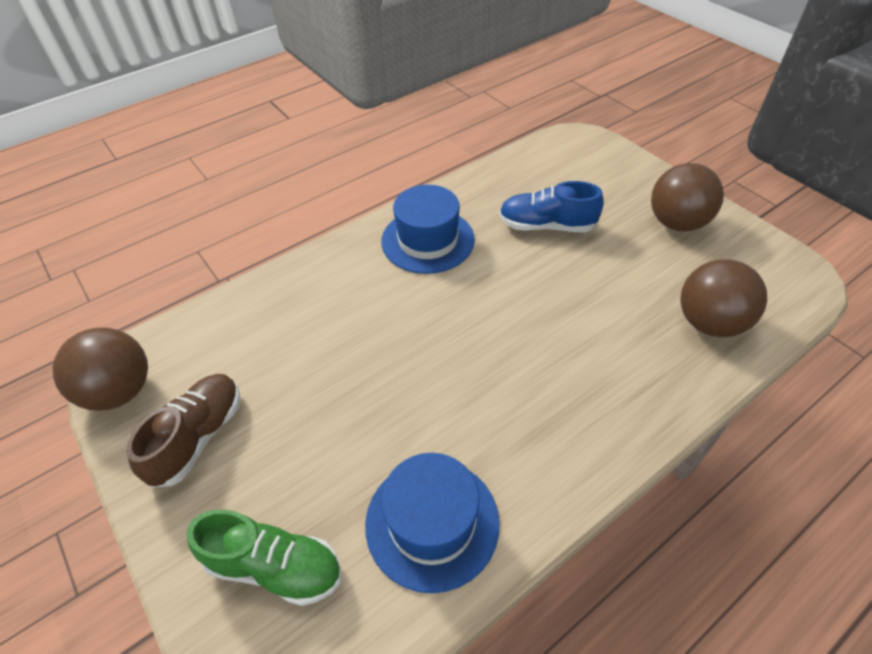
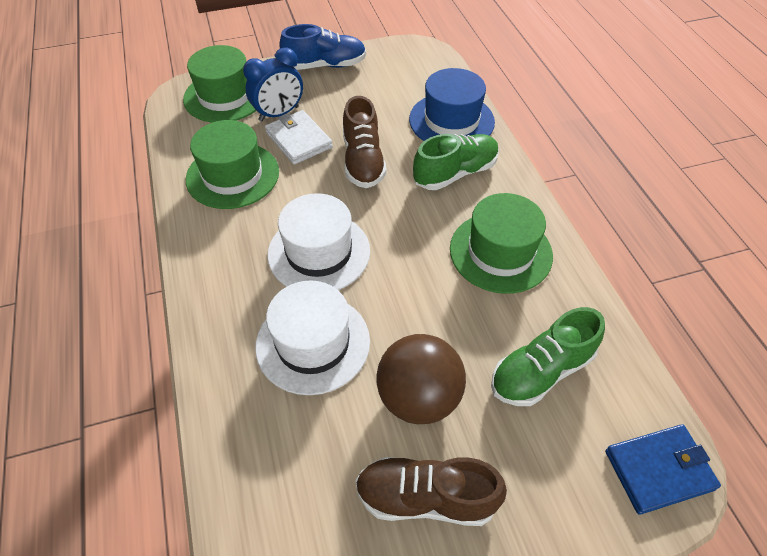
blue clock: none = 0 -> [243,47,303,122] = 1
blue hat: [365,453,500,593] [381,185,475,274] = 2 -> [409,68,495,141] = 1
blue wallet: none = 0 -> [605,424,721,514] = 1
brown ball: [52,327,148,411] [651,163,724,232] [680,259,767,337] = 3 -> [377,334,466,424] = 1
brown shoe: [126,374,240,488] = 1 -> [343,96,387,188] [356,457,507,526] = 2
green hat: none = 0 -> [183,45,257,123] [186,120,279,209] [450,193,553,294] = 3
green shoe: [187,509,341,606] = 1 -> [413,134,499,190] [491,307,605,406] = 2
white hat: none = 0 -> [255,281,370,395] [267,193,370,290] = 2
white wallet: none = 0 -> [265,110,333,165] = 1

